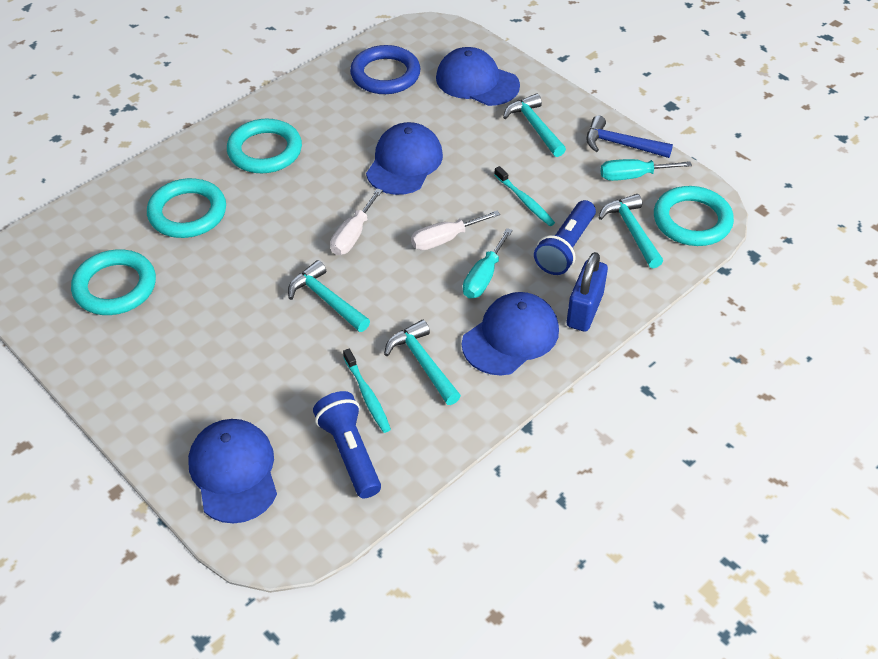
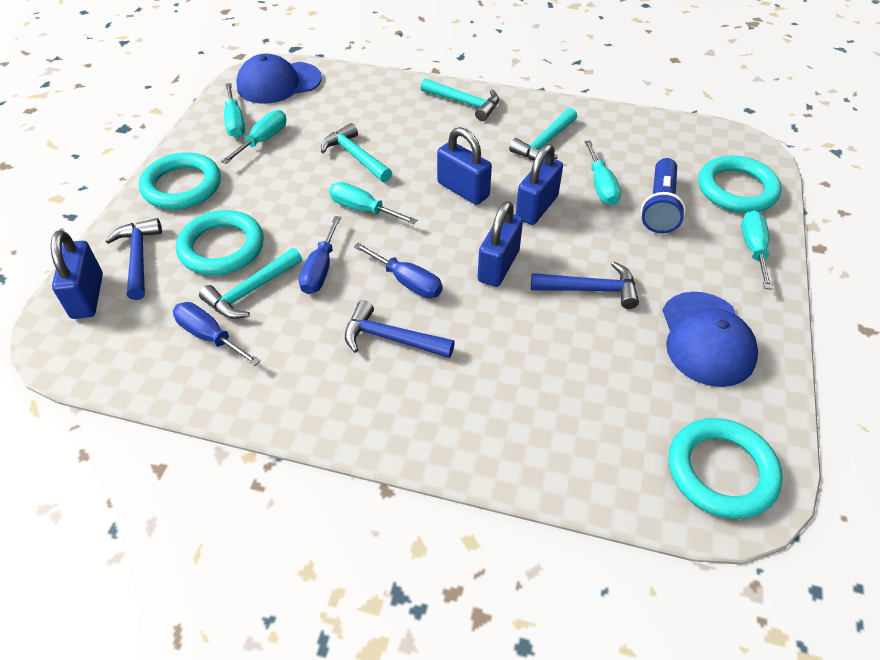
blue cap: [188,419,277,524] [366,122,443,195] [436,47,520,106] [462,292,559,375] = 4 -> [236,54,322,104] [662,292,758,387] = 2
blue flashlight: [313,391,381,498] [534,200,596,275] = 2 -> [641,158,686,234] = 1
blue hammer: [586,116,673,158] = 1 -> [105,218,162,300] [345,300,455,358] [531,262,639,309] = 3
blue padlock: [567,252,608,332] = 1 -> [51,230,103,319] [437,127,492,205] [477,201,523,287] [515,144,563,225] = 4
blue ring: [350,45,421,94] = 1 -> none = 0
blue screwdriver: none = 0 -> [173,302,260,366] [299,216,341,294] [354,243,442,298] = 3
turquoise screwdriver: [463,228,513,298] [600,159,692,181] = 2 -> [221,110,286,164] [224,83,245,138] [329,182,417,224] [584,140,621,205] [741,210,772,290] = 5
turquoise toothbrush: [343,349,391,433] [494,166,555,226] = 2 -> none = 0
white screwdriver: [330,188,383,255] [411,210,500,250] = 2 -> none = 0

